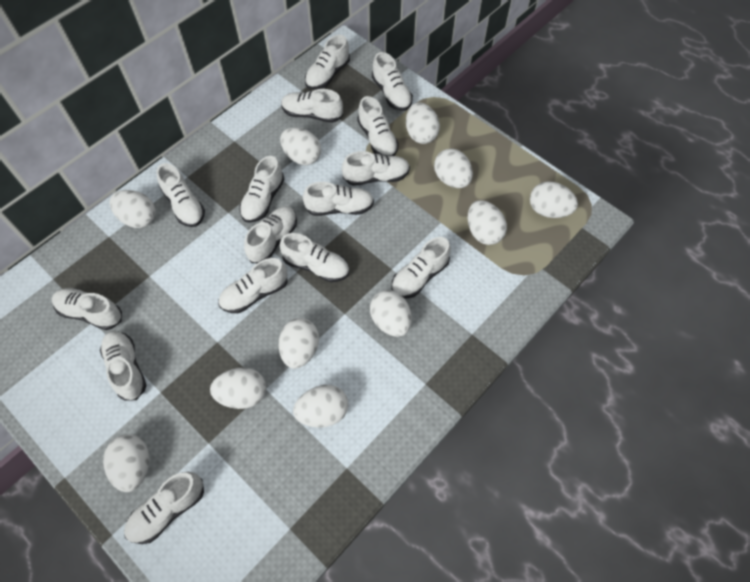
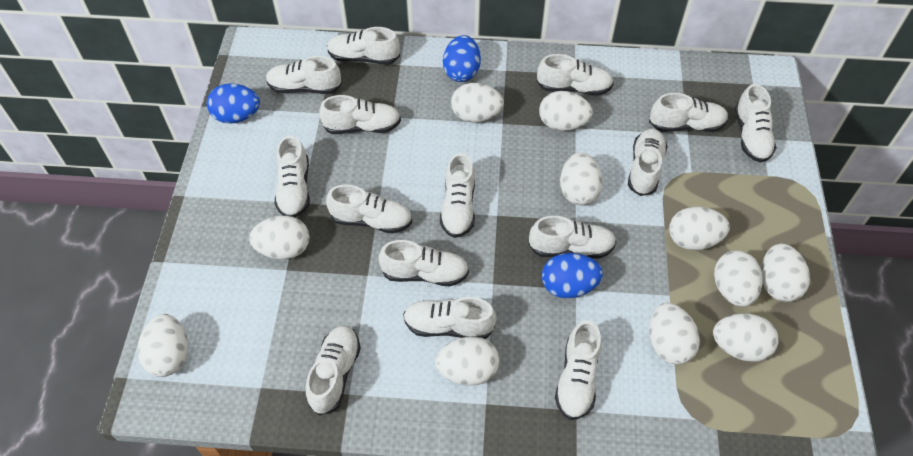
blue egg: none = 0 -> [207,83,260,124] [443,35,481,82] [542,253,603,298] = 3

